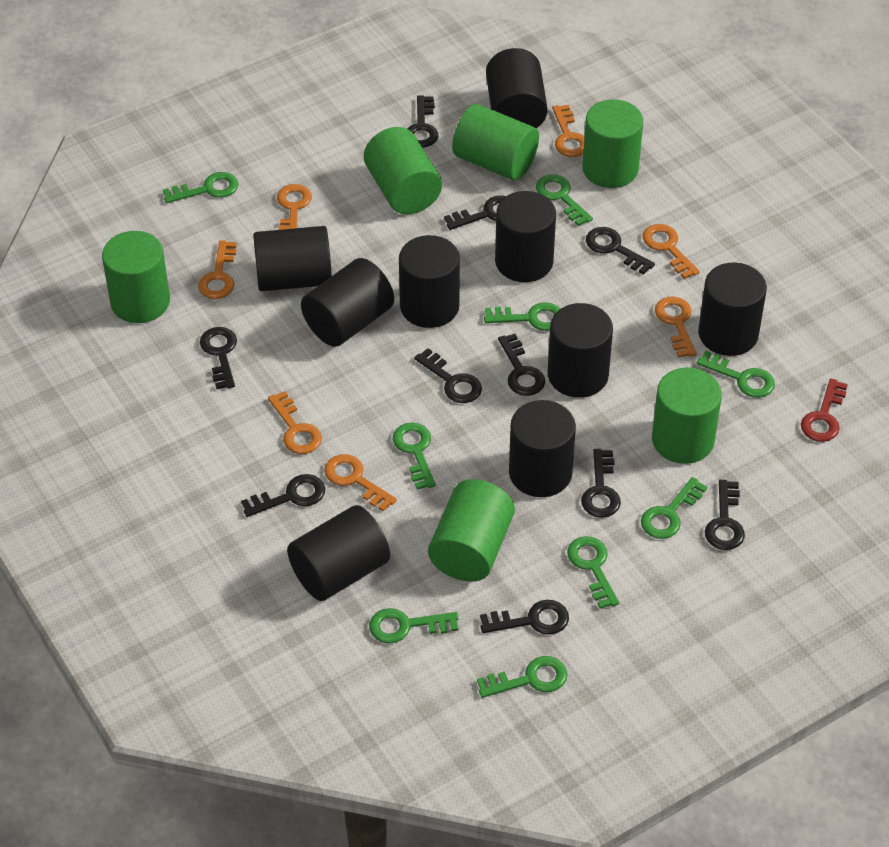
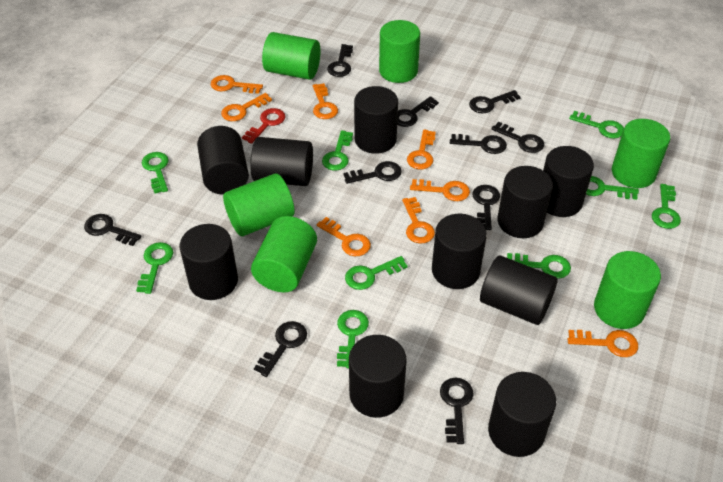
black cylinder: [253,226,332,291] [287,505,390,601] [301,258,394,347] [399,235,460,328] [486,48,548,128] [495,191,556,282] [509,400,576,497] [548,303,613,398] [698,262,767,356] = 9 -> [179,224,238,300] [197,126,249,194] [250,137,313,186] [349,335,406,418] [354,86,398,154] [432,214,487,289] [480,255,558,325] [488,372,556,457] [498,166,553,238] [543,146,594,217] = 10
orange key: [198,240,237,299] [268,391,322,454] [277,184,312,230] [324,454,397,511] [552,105,584,157] [643,224,700,279] [655,296,696,358] = 7 -> [211,75,263,94] [221,93,272,121] [313,83,338,119] [316,217,371,256] [402,197,435,244] [407,130,436,169] [410,179,470,201] [568,330,638,357] = 8

